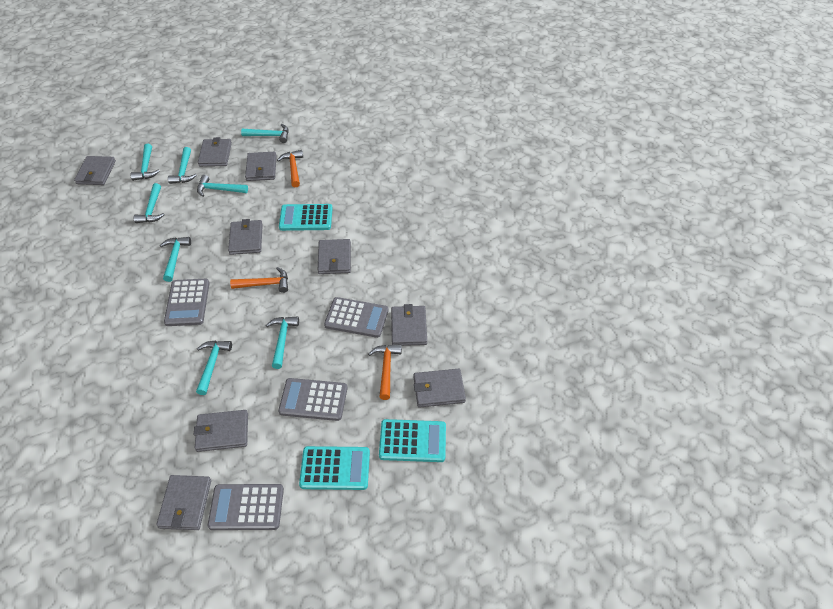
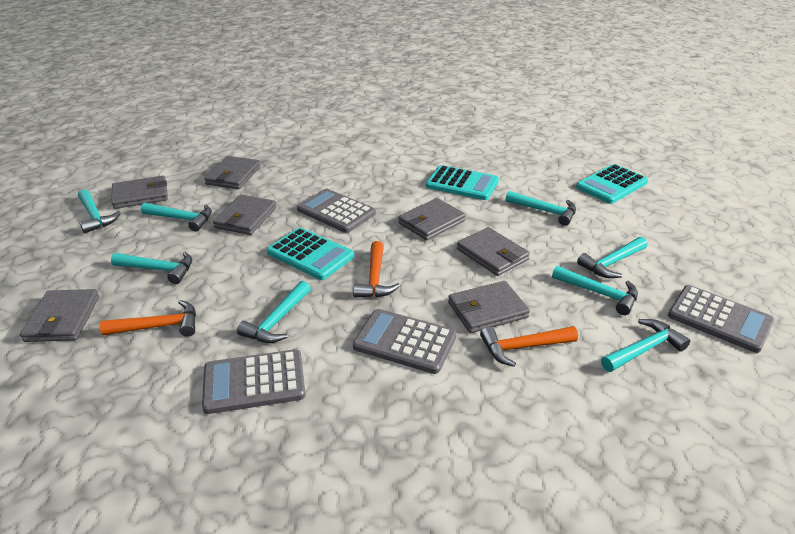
grey wallet: [74,156,116,185] [156,475,211,530] [194,410,248,452] [198,137,232,167] [228,219,263,255] [245,152,277,181] [318,239,351,274] [391,304,427,346] [414,369,466,408] = 9 -> [20,289,99,342] [111,176,168,209] [204,156,261,189] [213,195,277,235] [398,198,466,240] [448,281,530,333] [457,227,530,276] = 7

